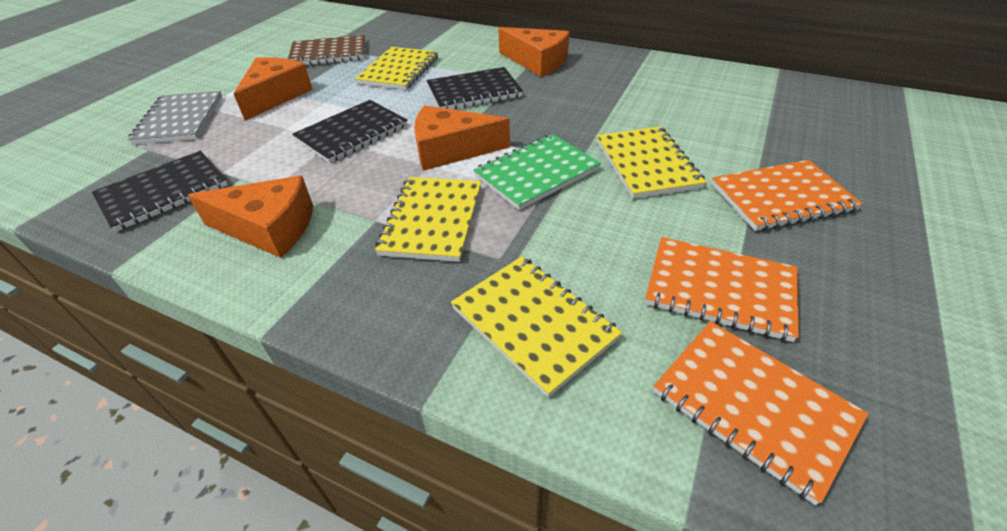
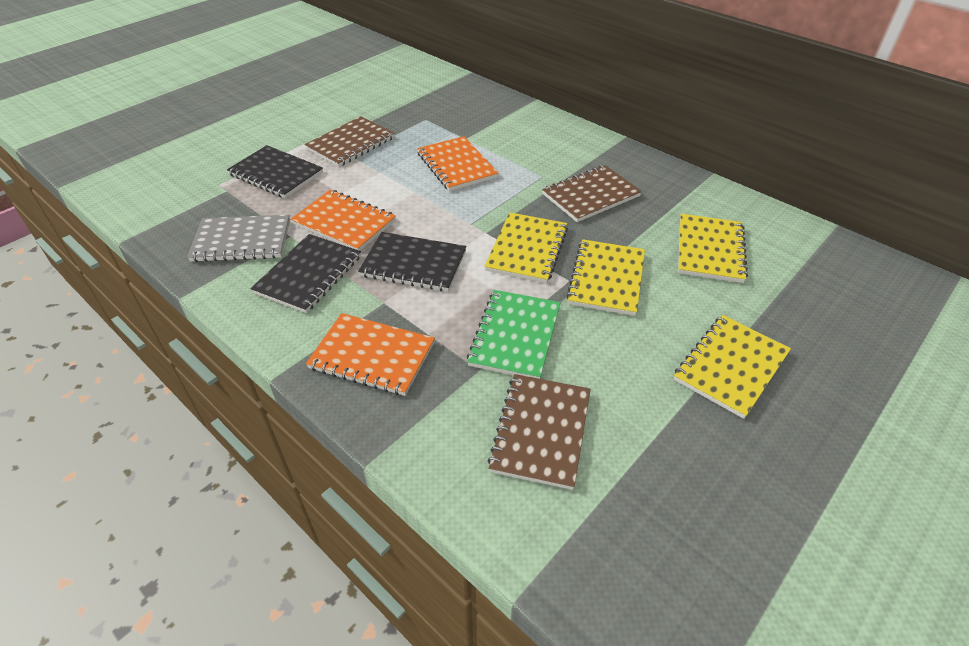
brown notebook: [288,35,365,65] = 1 -> [304,116,395,167] [488,374,591,490] [542,165,642,222] = 3
orange cheese: [188,176,313,258] [234,57,313,121] [414,105,510,171] [498,27,569,77] = 4 -> none = 0

